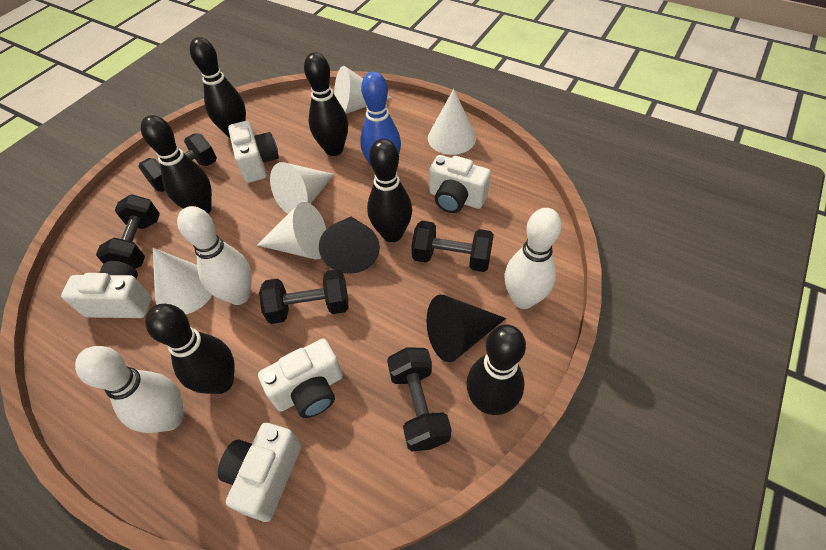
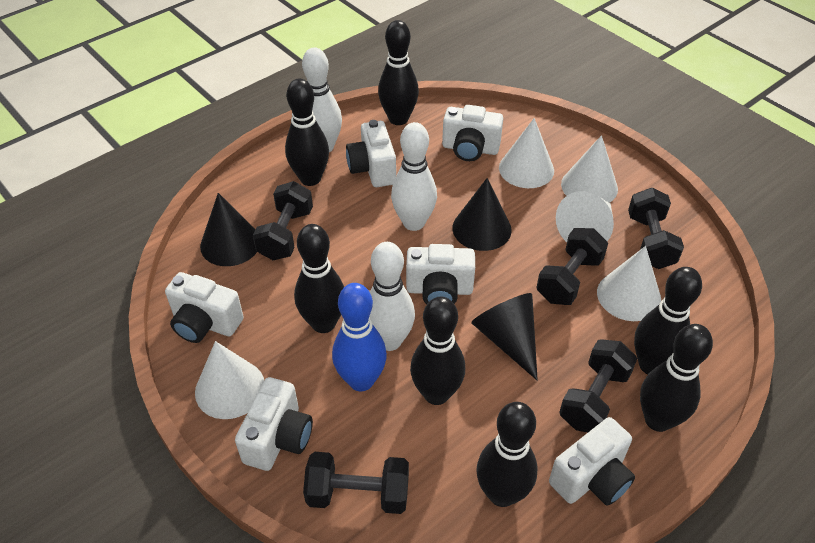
black bowling pin: [141,115,212,214] [145,304,235,394] [190,37,246,138] [304,52,348,156] [367,139,412,242] [466,325,526,415] = 6 -> [285,79,329,186] [294,224,344,333] [378,20,419,125] [410,296,465,405] [476,402,538,507] [634,267,702,374] [640,324,713,432] = 7
black cone: [319,217,380,274] [427,295,506,362] = 2 -> [200,193,257,266] [452,178,512,251] [471,293,538,380] = 3
white camera: [61,261,152,318] [218,423,302,522] [228,121,279,183] [258,339,343,418] [429,155,491,213] = 5 -> [165,272,244,343] [235,377,313,471] [346,120,396,187] [406,244,475,304] [442,105,503,161] [549,417,635,506] = 6

